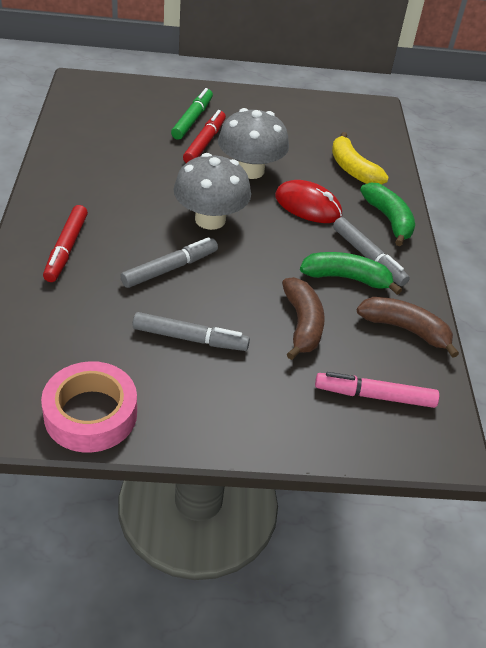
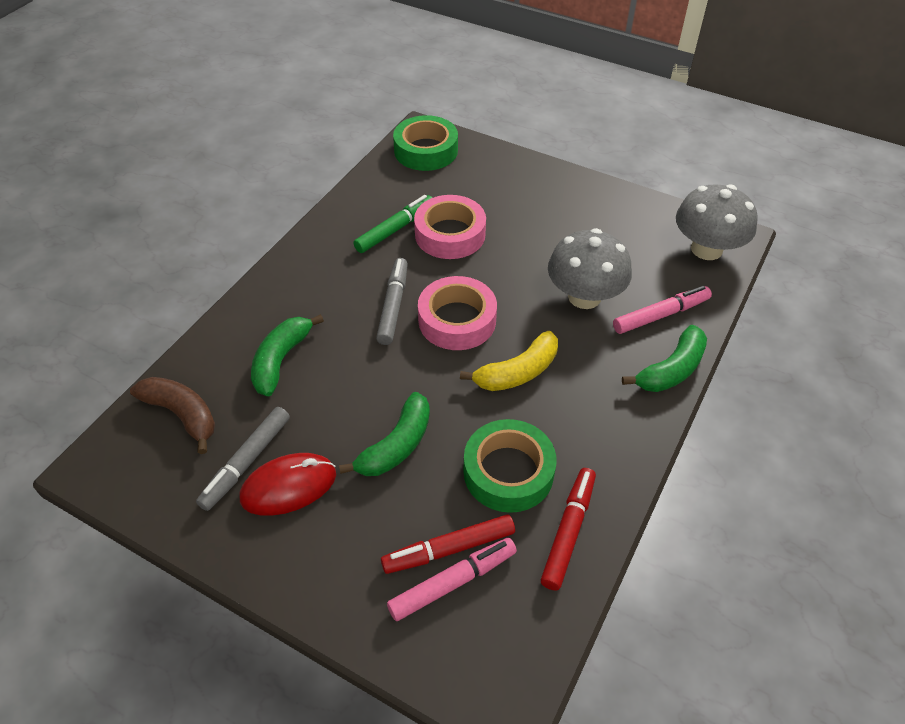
brown banana: [282,277,325,360] [357,297,459,358] = 2 -> [130,377,215,454] = 1
green banana: [300,252,402,295] [360,183,415,246] = 2 -> [251,314,324,396] [339,392,430,476] [622,325,707,392] = 3
green tape: none = 0 -> [393,115,458,171] [464,419,557,513] = 2
grey marker: [120,237,218,288] [133,312,250,351] [333,217,410,286] = 3 -> [196,407,290,511] [376,258,408,345] = 2
pink marker: [315,372,439,408] = 1 -> [387,538,517,621] [613,286,712,334] = 2
pink tape: [41,361,137,453] = 1 -> [414,195,486,259] [418,276,497,350] = 2

